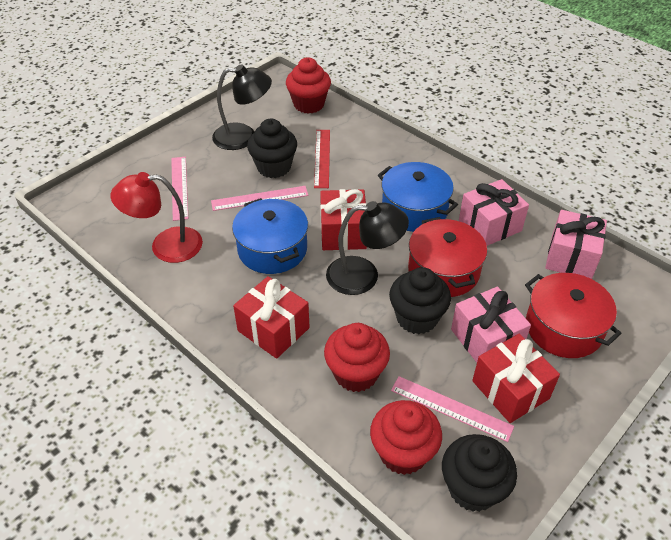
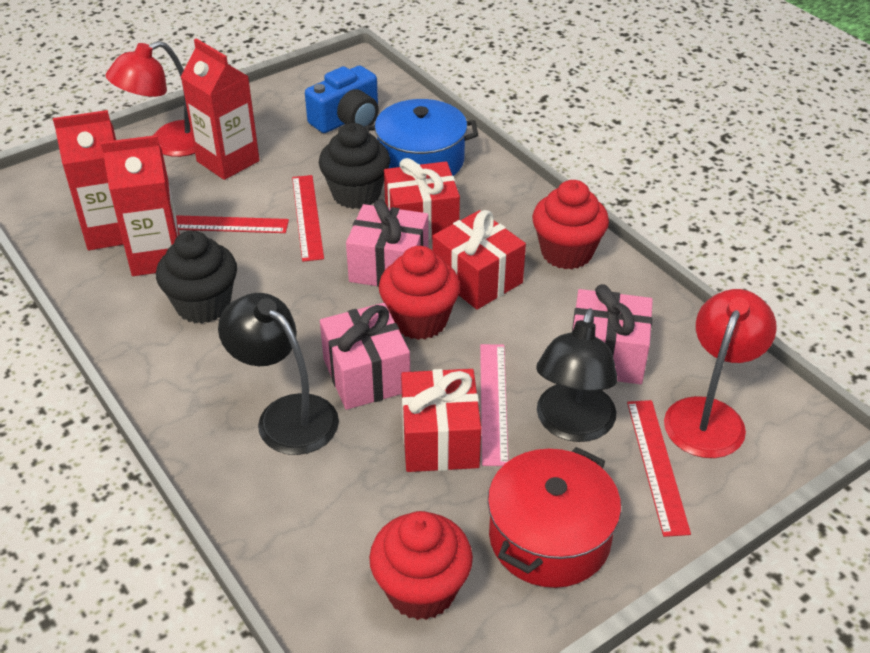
black cupcake: [247,119,297,178] [389,267,451,334] [442,434,517,512] = 3 -> [156,231,237,324] [319,123,390,209] = 2
blue camera: none = 0 -> [305,66,379,133] = 1
blue pot: [232,198,308,274] [378,162,458,232] = 2 -> [365,99,478,176] = 1
pink ruler: [171,157,188,221] [211,186,309,211] [391,376,514,442] = 3 -> [480,344,509,466] = 1
red carton: none = 0 -> [53,110,124,250] [101,135,180,276] [181,38,260,180] = 3
red lamp: [110,172,203,263] = 1 -> [106,41,195,157] [664,289,777,458] = 2
red pot: [408,217,487,297] [525,273,622,358] = 2 -> [488,447,621,588] = 1
red ruler: [314,130,330,188] = 1 -> [176,215,289,233] [292,175,324,262] [627,400,691,537] = 3

